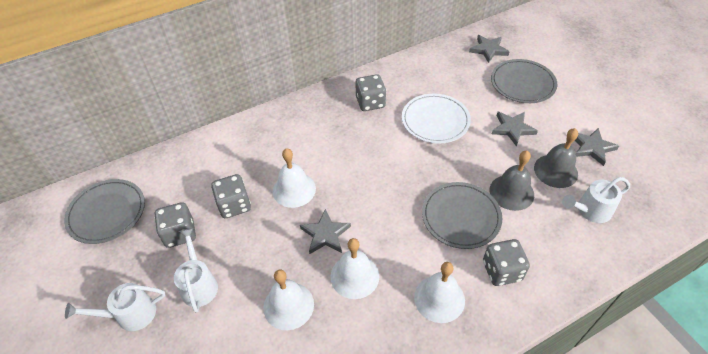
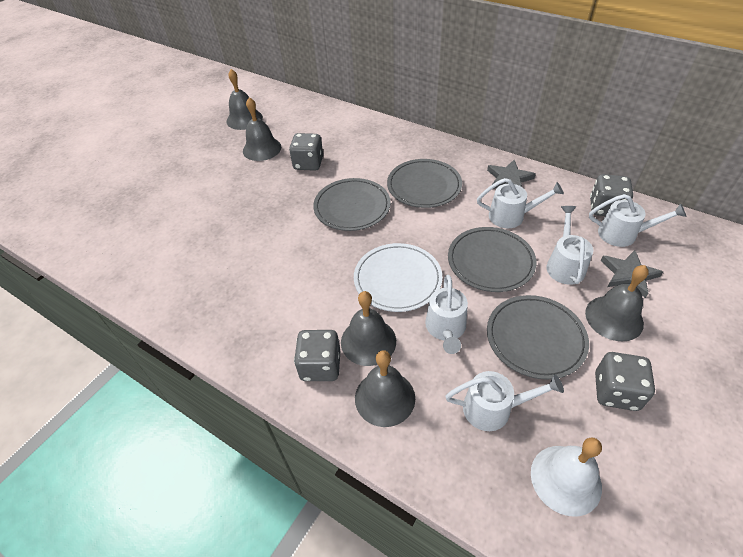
grey bell: [490,151,534,211] [534,128,578,188] = 2 -> [227,69,263,130] [243,97,281,161] [341,291,396,366] [355,350,415,427] [585,265,649,341] = 5
grey plate: [64,179,145,244] [422,182,502,249] [491,59,557,103] = 3 -> [313,178,391,231] [387,159,462,208] [448,227,536,292] [487,295,589,379] = 4
grey star: [300,209,351,254] [469,35,509,63] [492,112,538,146] [575,128,619,166] = 4 -> [487,160,536,189] [601,250,663,298] = 2
white bell: [263,269,314,330] [273,148,316,208] [331,238,379,299] [414,262,465,323] = 4 -> [531,437,602,517] = 1
white watering can: [65,283,165,331] [174,228,218,313] [562,177,630,223] = 3 -> [425,275,468,354] [446,371,564,431] [477,178,564,228] [547,206,593,285] [589,194,686,247] = 5

